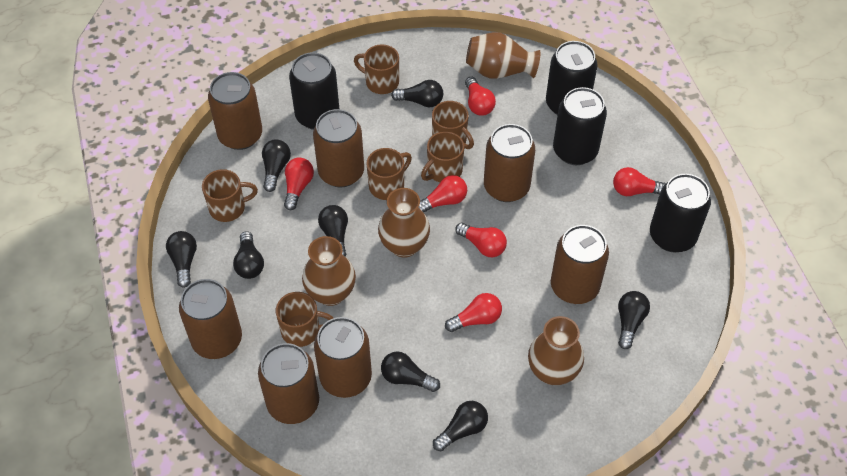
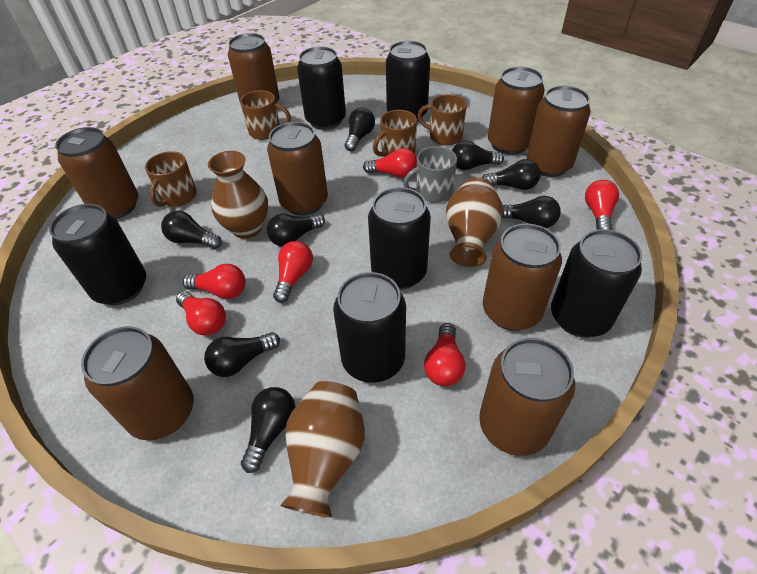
black can: [289,52,339,130] [546,41,598,115] [553,87,607,165] [650,174,711,252] = 4 -> [49,204,146,305] [297,46,346,130] [333,272,406,383] [368,187,431,290] [386,40,430,122] [551,229,642,338] = 6
brown can: [179,279,242,359] [208,72,262,150] [258,343,319,424] [313,109,364,187] [314,317,372,398] [484,124,535,202] [551,225,609,304] = 7 -> [55,127,138,219] [81,326,194,440] [228,33,280,103] [267,122,328,216] [479,338,575,456] [483,224,562,331] [488,67,545,155] [527,85,591,177] = 8
brown mug: [202,169,258,222] [276,292,333,347] [354,44,399,94] [366,148,412,200] [421,131,464,182] [432,101,474,149] = 6 -> [145,151,197,207] [240,90,291,140] [373,110,417,157] [417,94,467,146] = 4
brown vase: [302,236,356,306] [378,188,430,258] [466,32,541,79] [528,316,584,385] = 4 -> [208,151,268,239] [280,381,365,517] [446,177,503,267] = 3
grey mug: none = 0 -> [403,146,457,203] = 1

